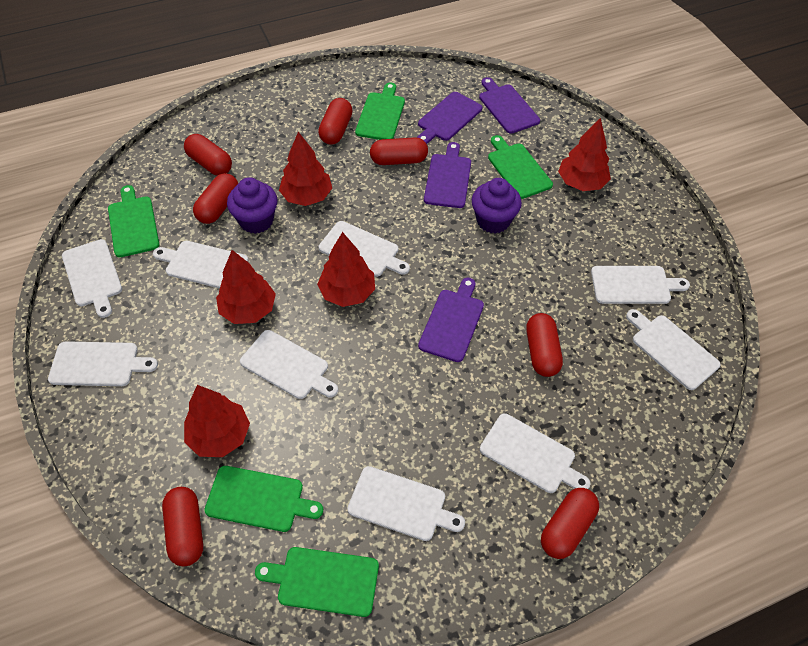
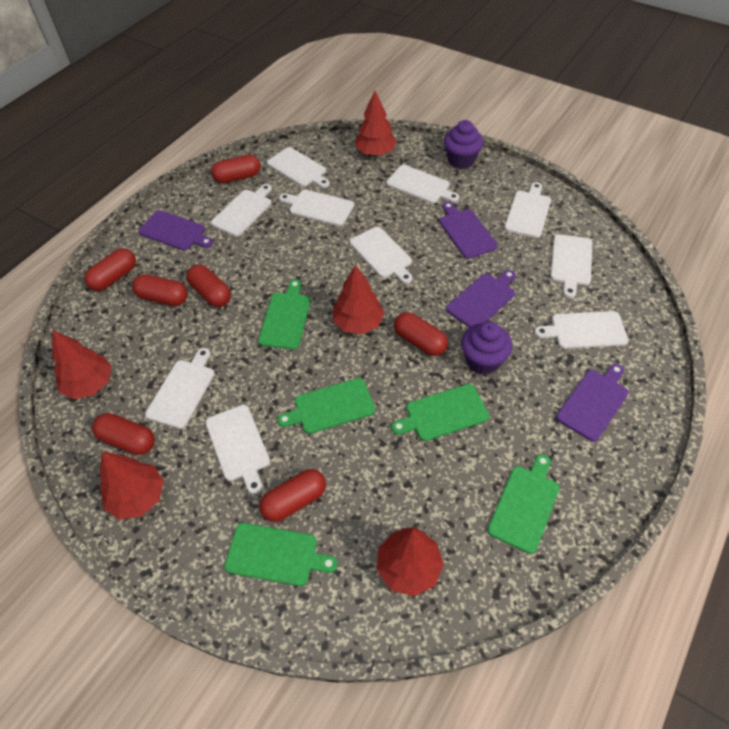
white cutting board: [48,341,158,386] [62,239,122,318] [153,241,248,289] [240,330,338,399] [319,221,410,277] [347,466,465,541] [480,413,590,493] [591,266,690,304] [626,309,720,390] = 9 -> [145,348,215,429] [205,405,270,494] [211,184,272,236] [267,147,330,188] [279,190,354,226] [350,227,413,284] [386,165,459,203] [504,182,551,238] [534,311,628,349] [550,234,592,298] = 10

